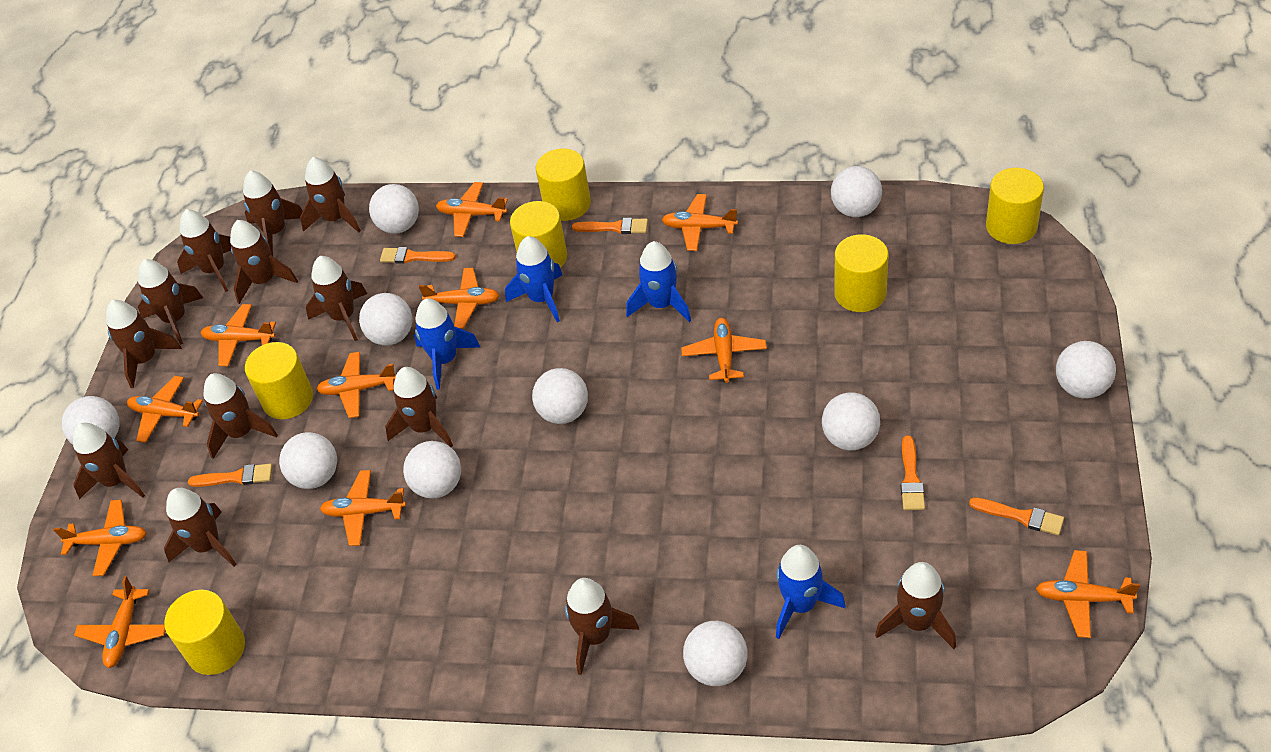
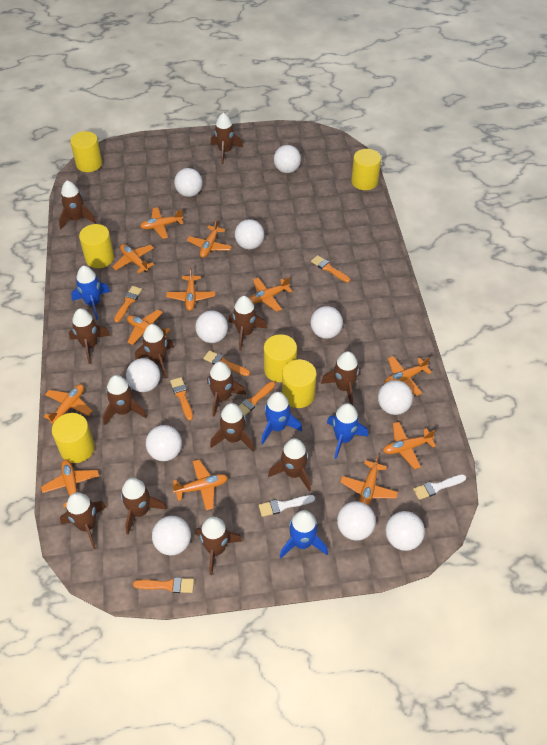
orange brush: [188,464,272,487] [380,247,456,264] [572,218,648,234] [901,435,925,510] [969,497,1064,535] = 5 -> [114,286,142,322] [133,577,194,593] [170,377,193,420] [203,350,250,376] [239,381,275,415] [311,255,350,283] = 6
orange plane: [53,500,146,576] [74,576,166,668] [127,376,203,443] [201,304,276,366] [316,352,396,418] [320,470,406,546] [419,268,500,328] [436,182,508,237] [662,194,738,251] [681,318,767,383] [1036,550,1140,638] = 11 -> [41,459,99,508] [44,384,92,424] [113,244,154,274] [127,310,171,345] [140,207,183,239] [166,268,215,311] [172,460,228,510] [187,219,232,258] [249,277,292,312] [340,455,398,506] [383,422,436,469] [385,356,432,396] = 12
white ball: [62,396,119,445] [279,432,337,489] [359,293,412,346] [369,184,419,233] [403,441,461,498] [532,368,588,424] [683,621,748,686] [822,392,880,451] [831,166,882,217] [1056,341,1116,399] = 10 -> [126,358,160,392] [146,425,182,461] [152,516,191,555] [174,168,203,197] [195,311,228,343] [235,219,264,249] [274,145,301,173] [310,306,343,339] [337,501,376,541] [378,380,413,415] [386,511,425,551] = 11
white brush: none = 0 -> [259,495,315,517] [413,474,466,500] = 2

